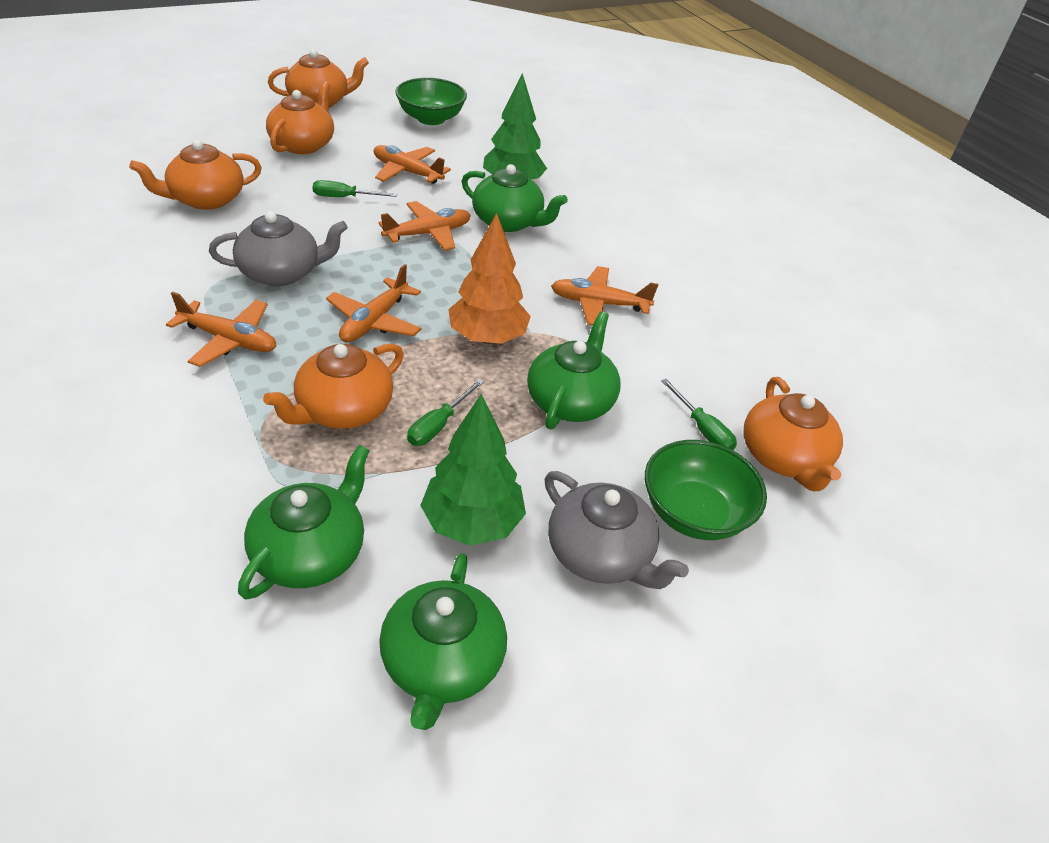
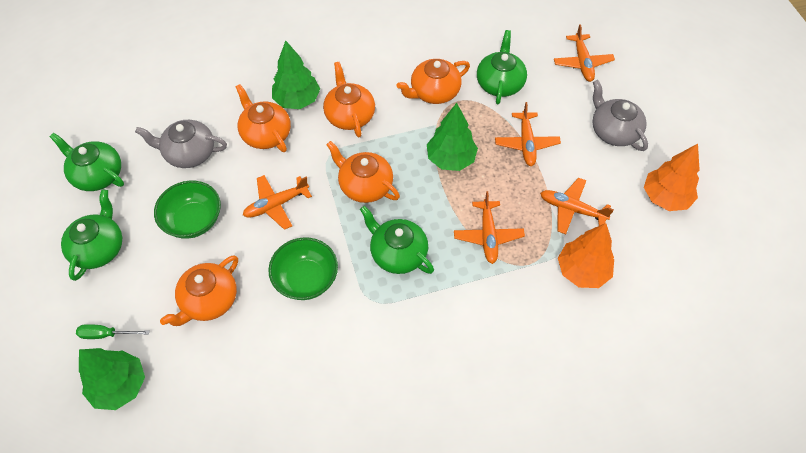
green screwdriver: [312,180,397,197] [407,379,484,446] [661,379,737,450] = 3 -> [76,324,149,339] = 1
green tree: [420,394,526,546] [483,73,547,179] = 2 -> [79,348,145,410] [272,40,320,109] [427,103,478,171] = 3
orange tree: [448,213,531,344] = 1 -> [558,223,614,288] [644,144,700,211] = 2

